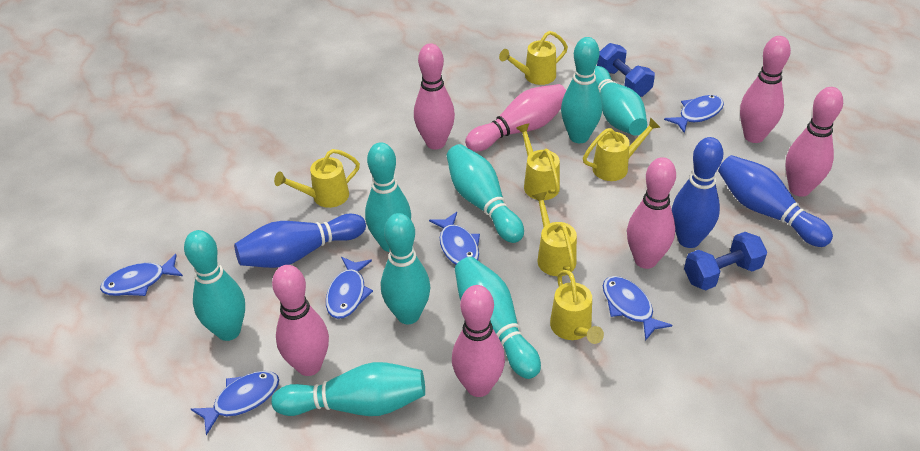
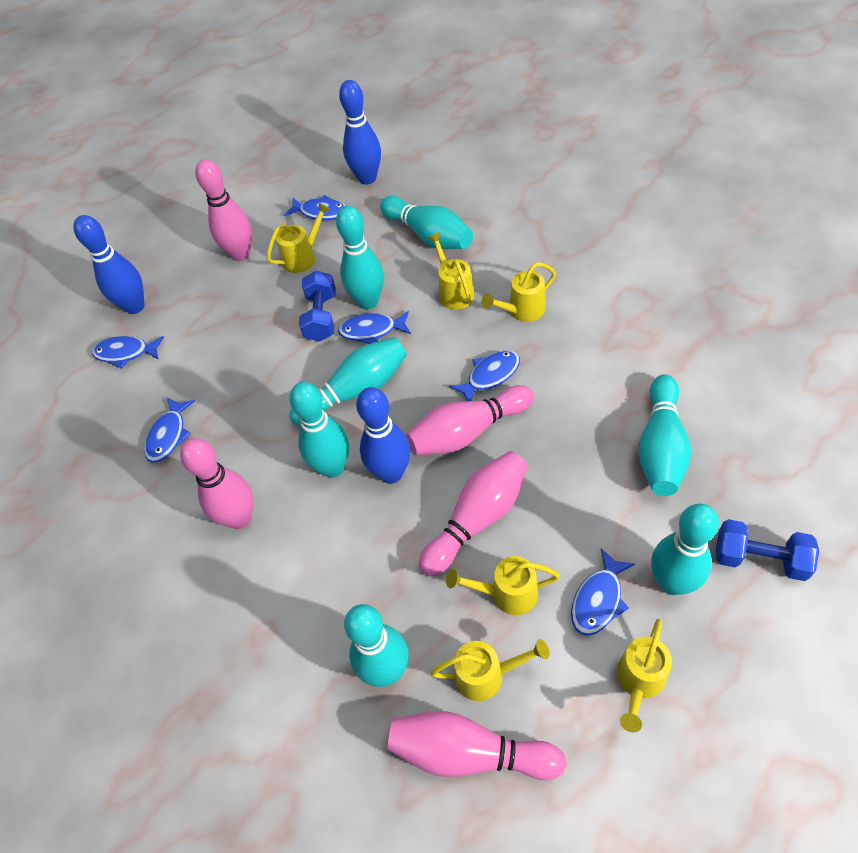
pink bowling pin: [272,265,329,376] [414,43,455,149] [452,285,505,397] [465,84,566,152] [627,157,676,269] [740,36,791,143] [786,87,843,197] = 7 -> [180,438,253,529] [195,159,252,261] [387,711,567,780] [406,385,534,455] [419,451,528,576] = 5
turquoise bowling pin: [184,230,245,341] [271,362,425,416] [365,142,411,252] [381,213,430,324] [447,144,524,243] [455,257,541,379] [561,37,602,143] [595,66,647,136] = 8 -> [289,337,407,426] [289,382,349,478] [336,206,384,309] [344,604,408,687] [380,196,473,249] [638,374,691,496] [651,504,719,595] = 7

